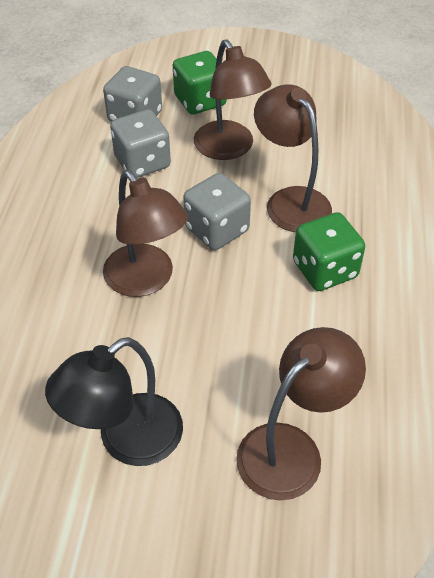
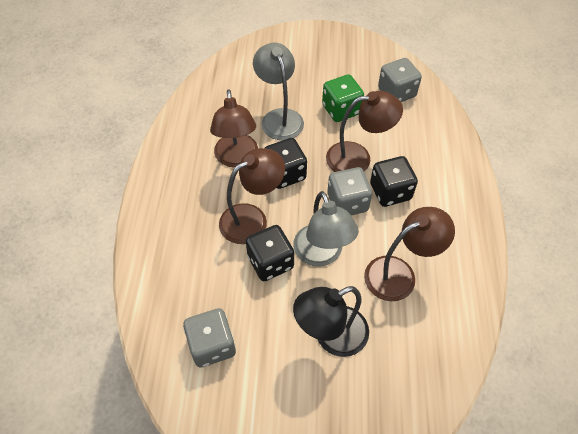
black dice: none = 0 -> [246,225,294,281] [265,138,307,189] [370,156,418,207] = 3
green dice: [173,51,227,114] [293,212,365,291] = 2 -> [322,74,364,122] = 1
grey lamp: none = 0 -> [253,43,304,140] [293,191,359,267] = 2

